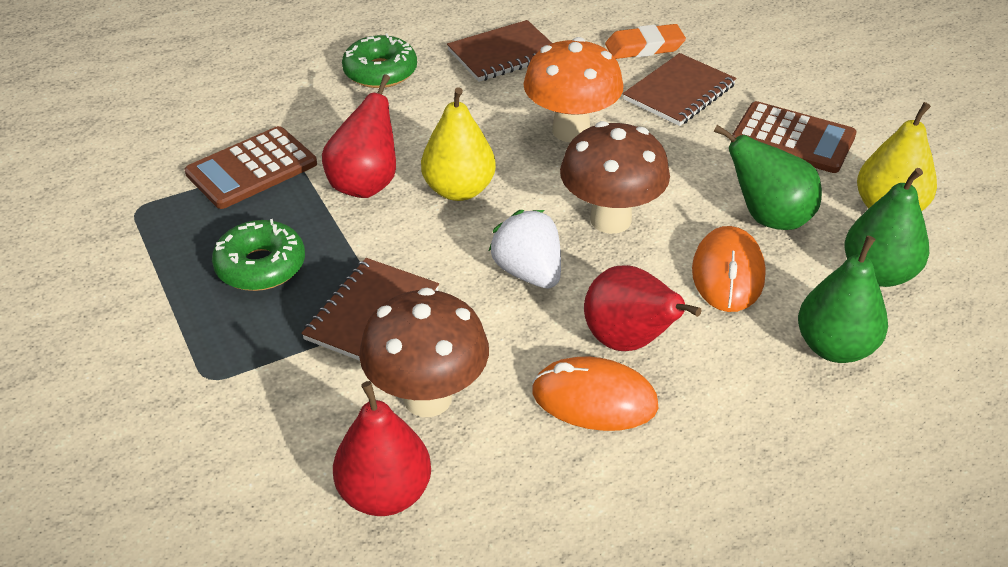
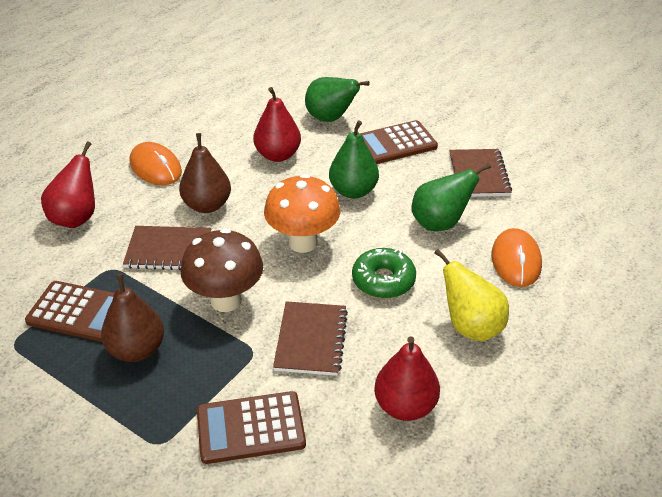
brown calculator: [184,126,317,209] [731,101,857,173] = 2 -> [25,281,114,342] [197,391,306,464] [360,120,438,164] = 3
brown mushroom: [359,288,489,417] [560,121,670,234] = 2 -> [181,228,263,312] = 1
brown pear: none = 0 -> [101,273,164,362] [179,133,231,213] = 2
green donut: [212,219,305,291] [342,34,417,88] = 2 -> [352,248,416,299] = 1
orange eraser: [605,24,686,59] = 1 -> none = 0
white strawberry: [489,210,561,289] = 1 -> none = 0
yellow pear: [421,87,496,201] [857,102,937,211] = 2 -> [434,249,509,341] = 1

